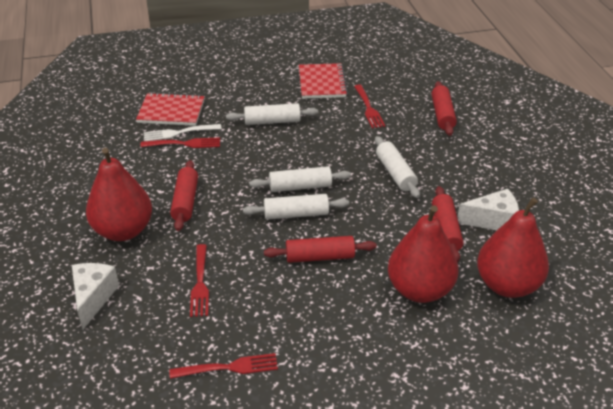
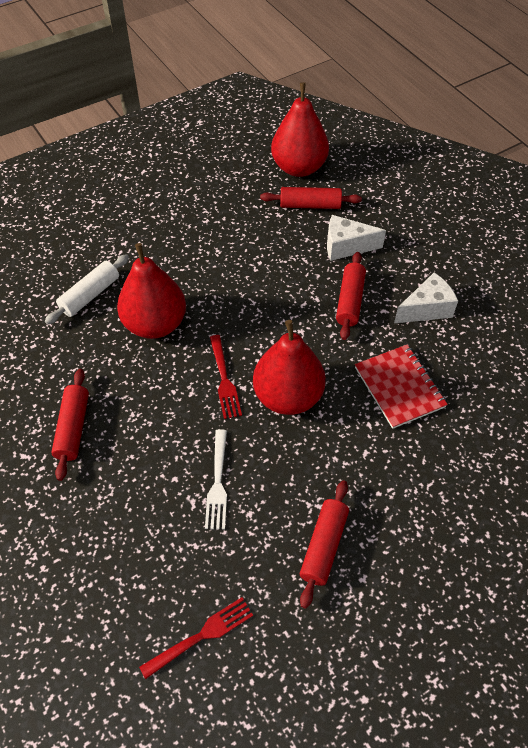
red fork: [140,137,220,148] [169,353,278,379] [190,244,209,317] [354,84,385,128] = 4 -> [139,597,253,679] [210,335,242,419] = 2
red notebook: [136,92,205,126] [299,63,348,99] = 2 -> [355,345,448,429] = 1
white rolling pin: [226,103,318,125] [243,194,349,220] [249,166,351,192] [375,136,420,198] = 4 -> [45,254,129,325] = 1

